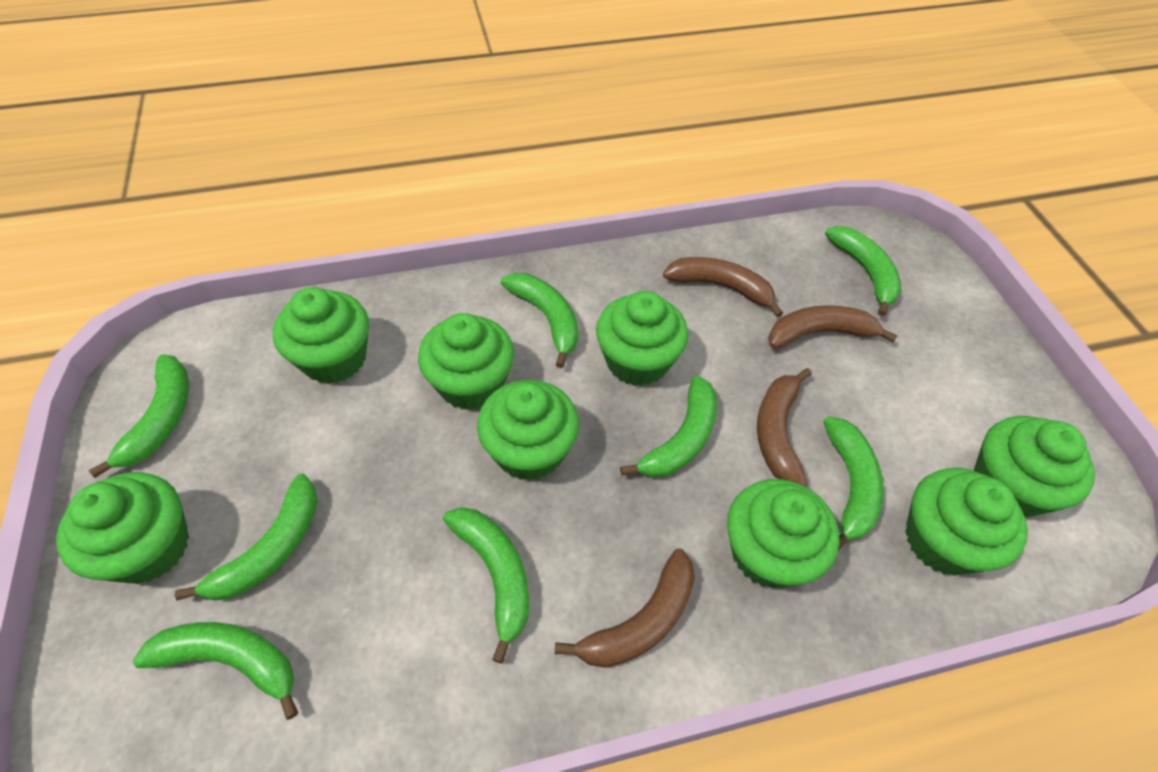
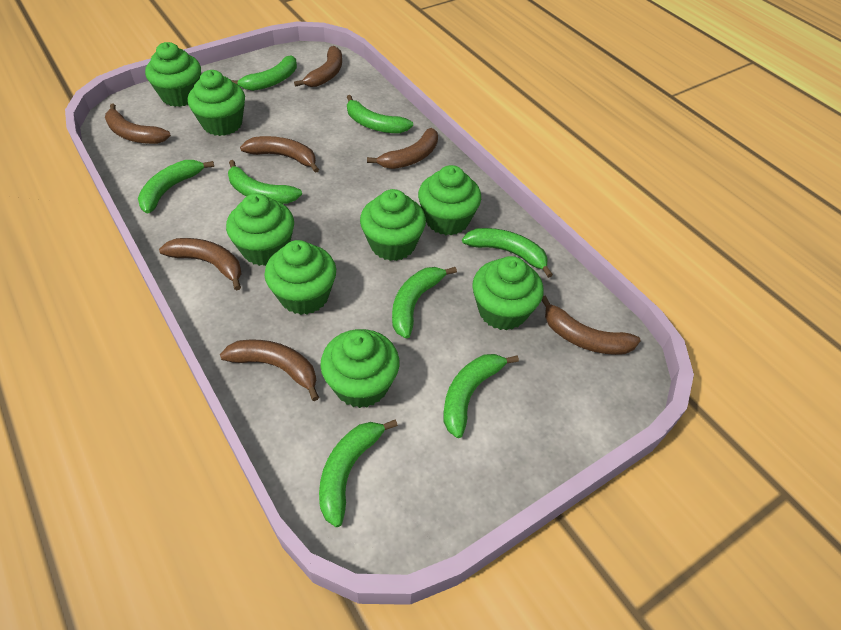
brown banana: [555,549,695,668] [663,257,783,317] [757,368,812,486] [768,305,898,349] = 4 -> [105,103,171,144] [159,238,241,290] [220,340,319,401] [240,136,319,173] [294,46,342,87] [367,128,438,169] [542,296,641,355] = 7

